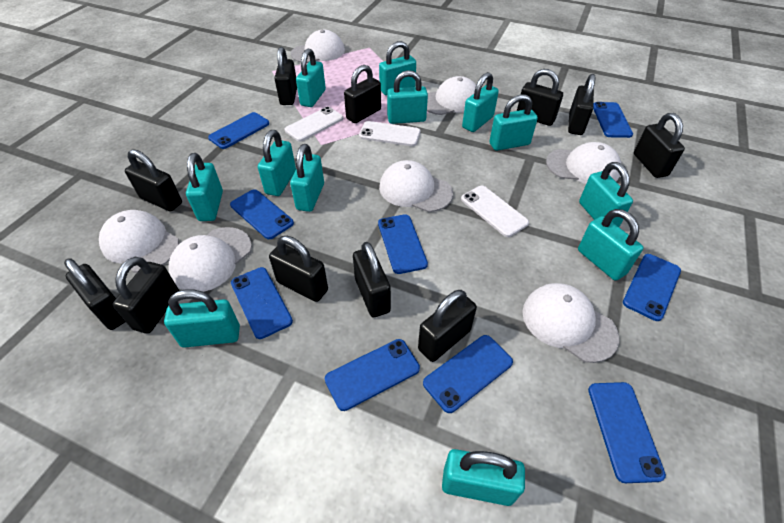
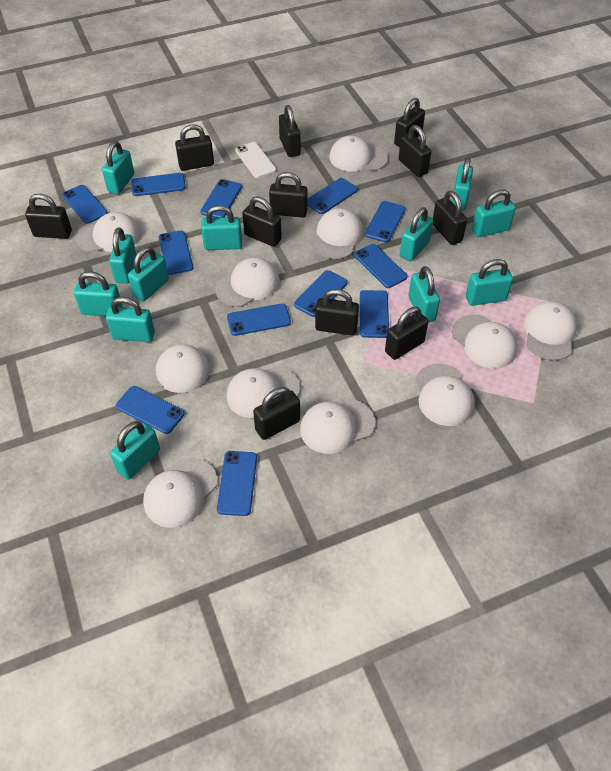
blue phone: [208,112,269,149] [230,189,294,239] [231,267,293,339] [325,339,420,411] [378,214,428,274] [423,335,513,413] [588,382,666,483] [593,102,633,138] [623,254,681,321] = 9 -> [62,185,108,224] [116,386,184,434] [131,173,186,196] [158,231,193,275] [201,179,242,218] [217,451,257,516] [227,303,291,336] [294,270,347,317] [308,178,358,214] [354,244,407,288] [360,290,389,338] [365,201,405,243] = 12
white cap: [99,210,179,273] [168,227,252,292] [291,30,345,63] [379,160,453,212] [427,76,476,115] [522,283,619,363] [546,142,621,184] = 7 -> [75,212,141,252] [136,345,210,393] [143,457,217,528] [215,257,280,307] [227,367,300,418] [300,399,375,454] [313,208,363,259] [329,136,388,171] [415,364,475,426] [452,315,518,369] [524,301,577,361] = 11
white phone: [285,107,343,142] [359,121,420,146] [461,186,529,237] = 3 -> [235,142,276,178] = 1

